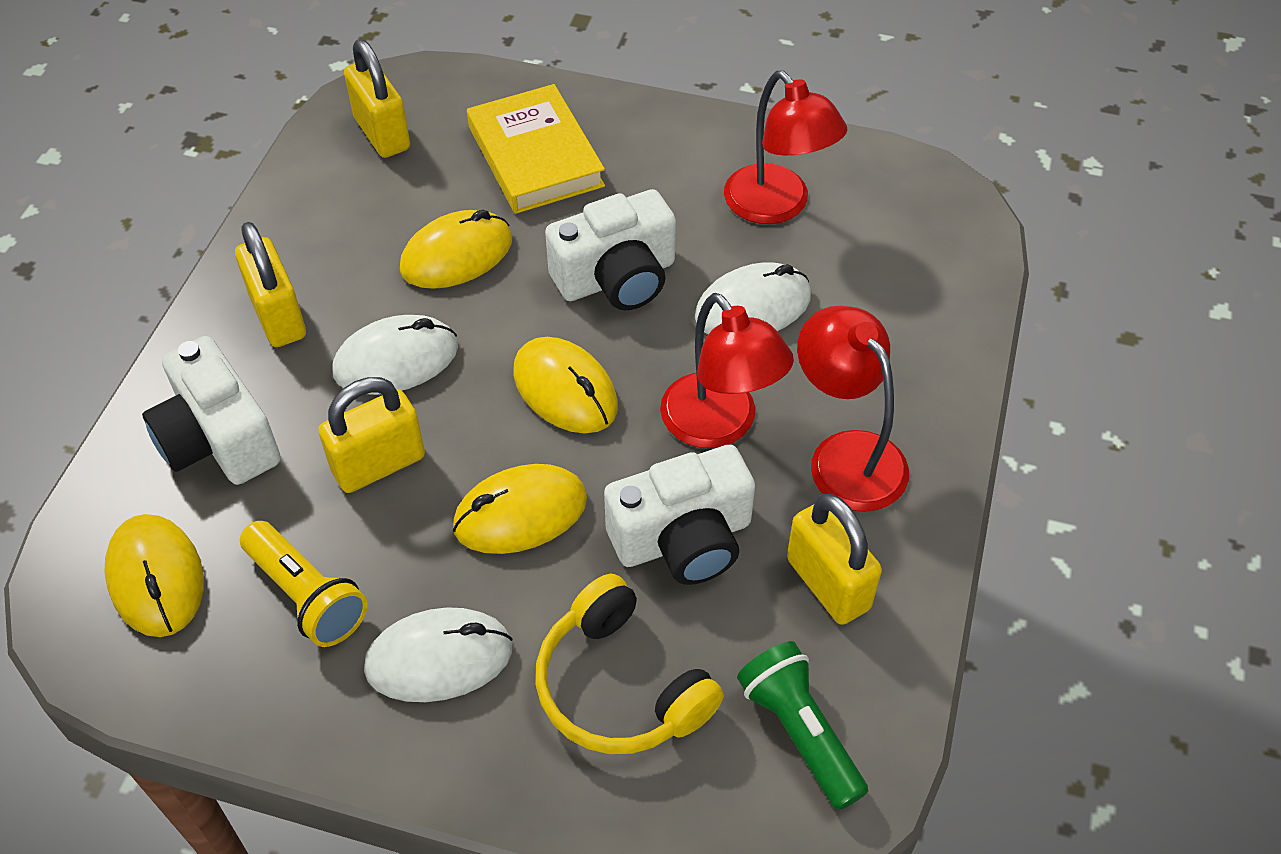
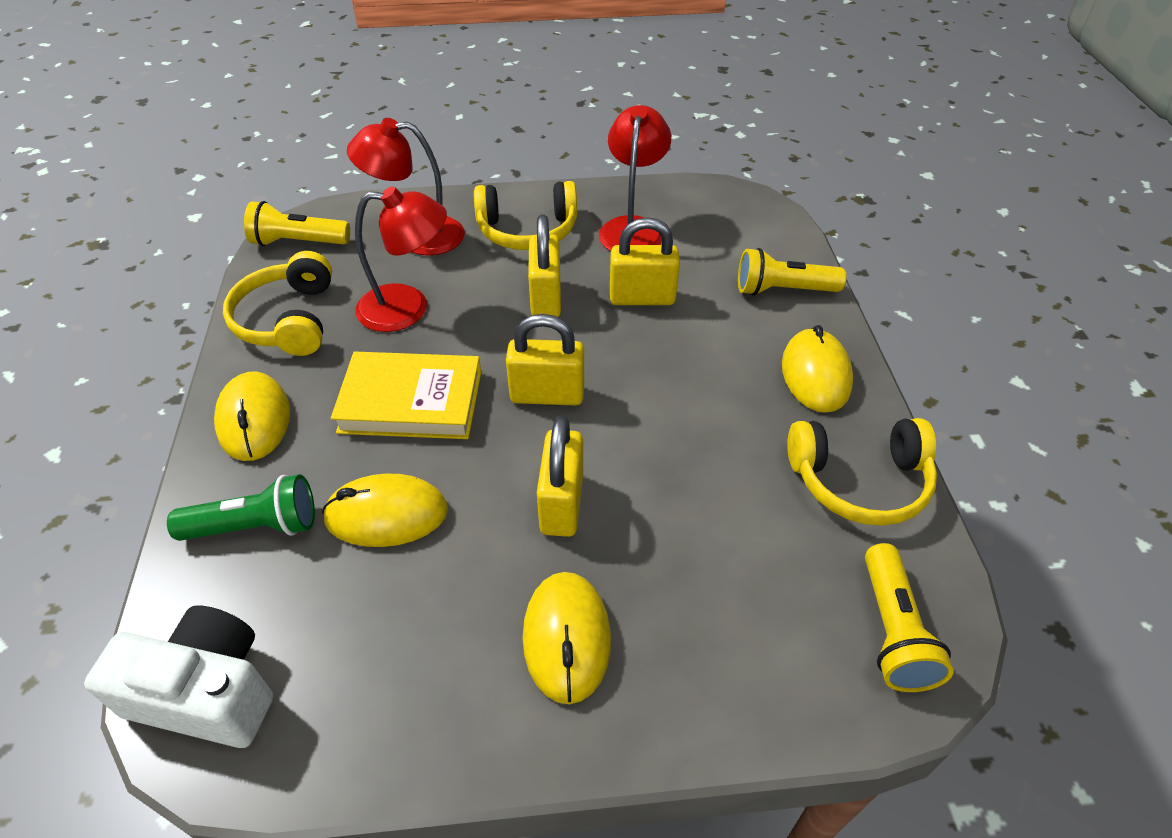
white camera: [142,336,281,485] [545,189,676,310] [604,445,755,585] = 3 -> [84,605,273,748] = 1
white mouse: [332,315,458,395] [364,607,513,702] [695,262,811,334] = 3 -> none = 0
yellow flashlight: [240,521,368,647] = 1 -> [244,201,350,246] [738,248,846,296] [865,543,954,692] = 3
yellow headphones: [535,574,724,754] = 1 -> [223,251,332,356] [474,181,577,250] [787,418,937,526] = 3

